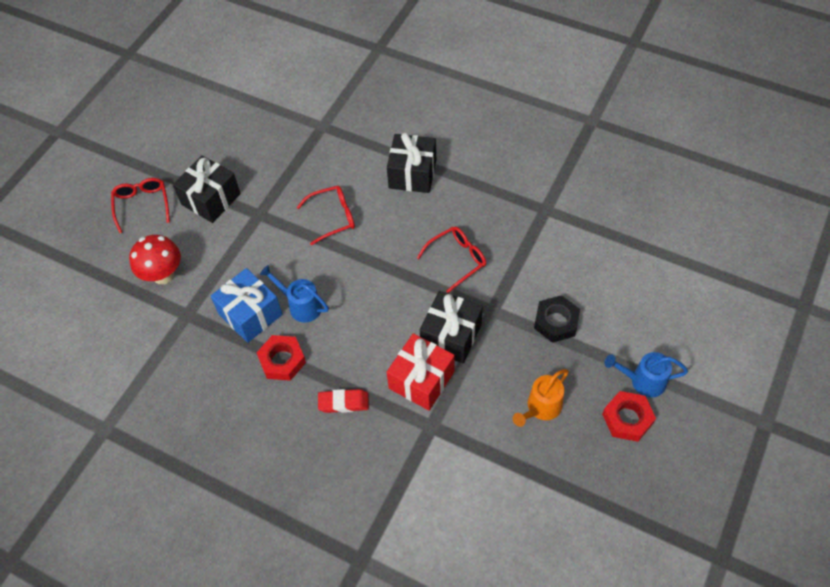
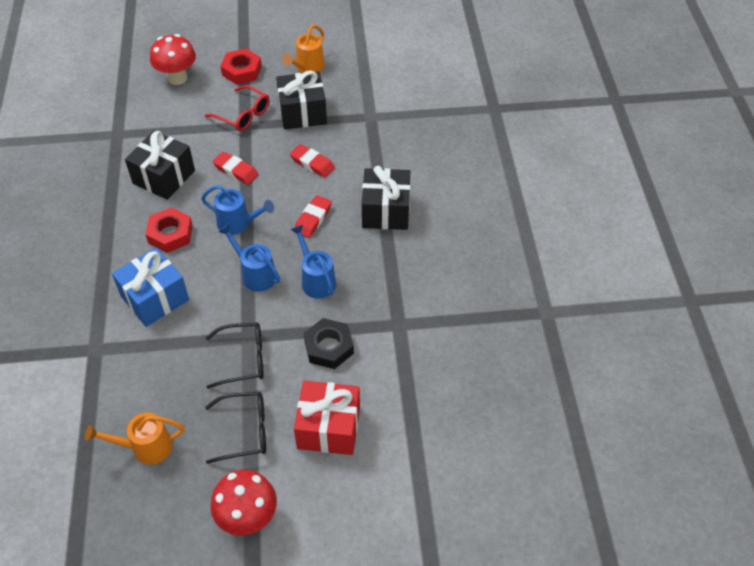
black glasses: none = 0 -> [205,392,266,464] [206,322,264,389] = 2
blue watering can: [260,265,329,323] [604,352,688,397] = 2 -> [201,185,274,235] [218,224,280,292] [290,225,336,299] = 3
orange watering can: [512,369,569,427] = 1 -> [85,412,185,465] [282,25,325,73] = 2
red eraser: [318,389,369,413] = 1 -> [213,152,259,185] [290,144,335,178] [295,195,332,238] = 3
red glasses: [111,178,170,233] [297,186,355,245] [417,227,486,293] = 3 -> [205,85,269,131] = 1
red mushroom: [129,235,181,285] = 1 -> [150,34,196,85] [211,470,277,535] = 2

